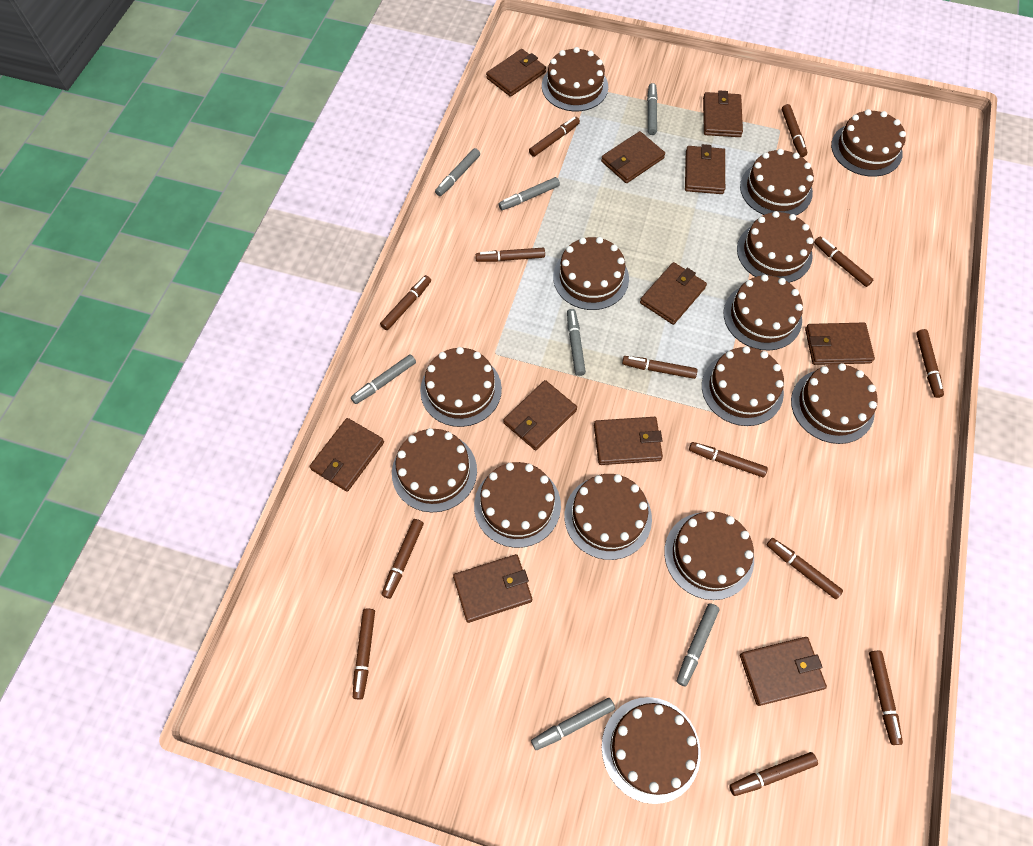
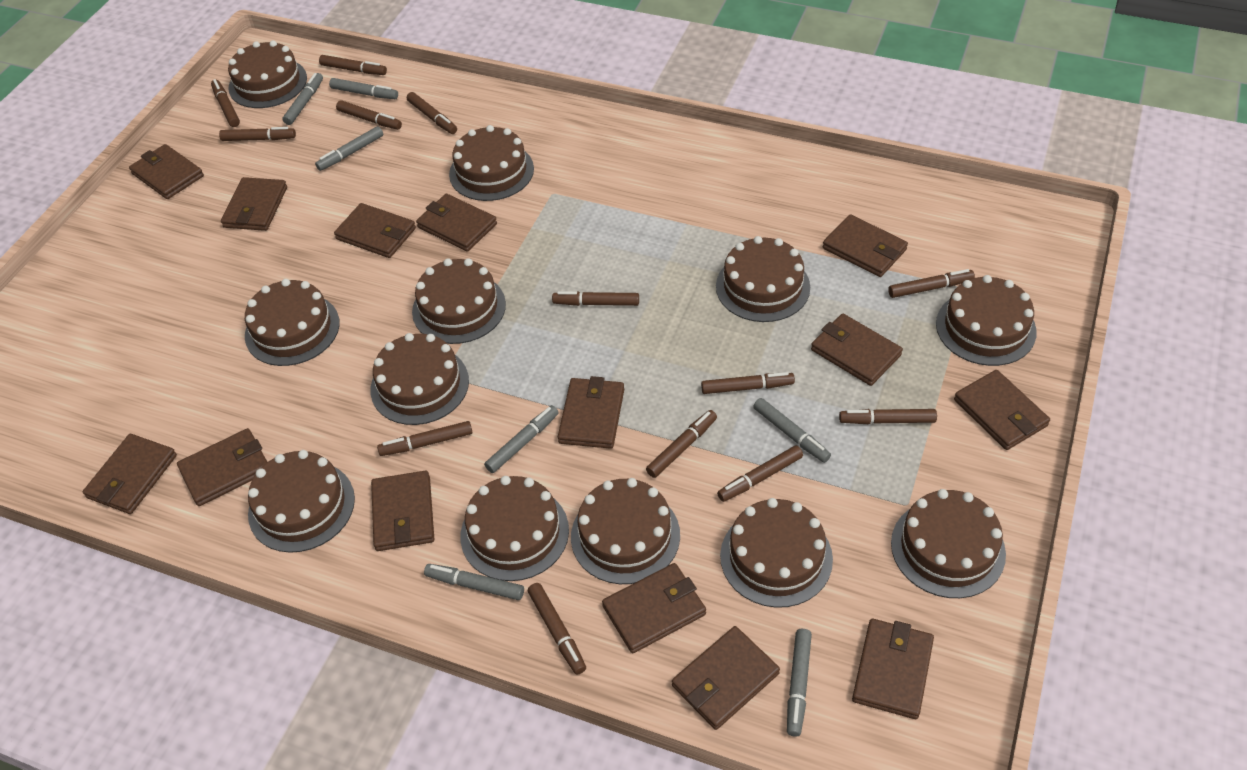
brown cake: [392,428,477,512] [420,347,502,427] [474,462,561,548] [542,47,608,111] [553,237,629,310] [564,474,652,560] [602,697,701,804] [664,511,754,600] [702,346,784,426] [723,274,803,351] [737,211,814,283] [740,149,814,215] [791,363,878,444] [831,109,906,177] = 14 -> [228,41,307,108] [245,279,340,366] [248,450,355,553] [370,333,469,425] [412,258,506,344] [449,125,534,201] [461,476,569,581] [571,478,680,584] [716,236,810,322] [720,498,833,608] [891,489,1006,598] [936,275,1037,366] = 12
brown wallet: [309,418,384,492] [453,554,532,623] [486,49,546,97] [503,380,577,451] [594,417,663,465] [601,131,665,183] [640,262,707,325] [685,144,725,194] [703,90,743,137] [740,637,827,706] [805,323,875,365] = 11 -> [83,434,177,514] [129,144,204,199] [177,428,267,506] [221,177,287,231] [334,203,416,258] [371,471,434,551] [416,194,497,252] [558,376,624,449] [602,563,706,653] [672,626,780,730] [811,314,903,386] [823,214,908,277] [852,619,934,719] [954,370,1050,450] = 14

